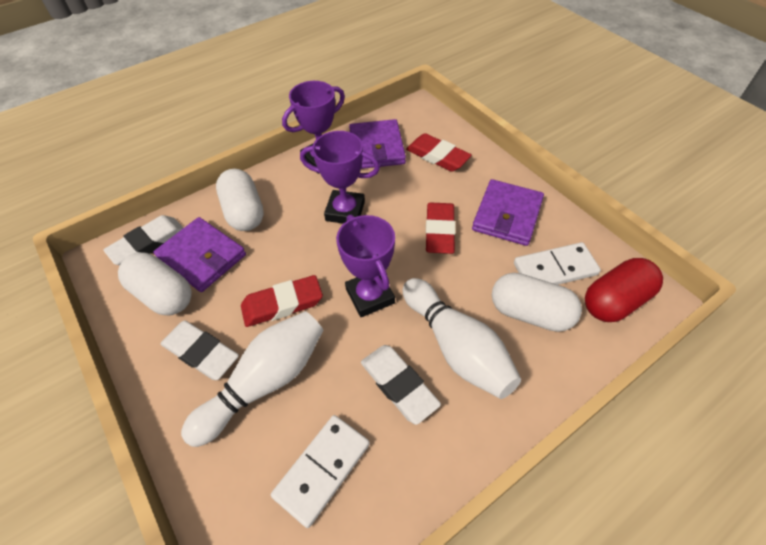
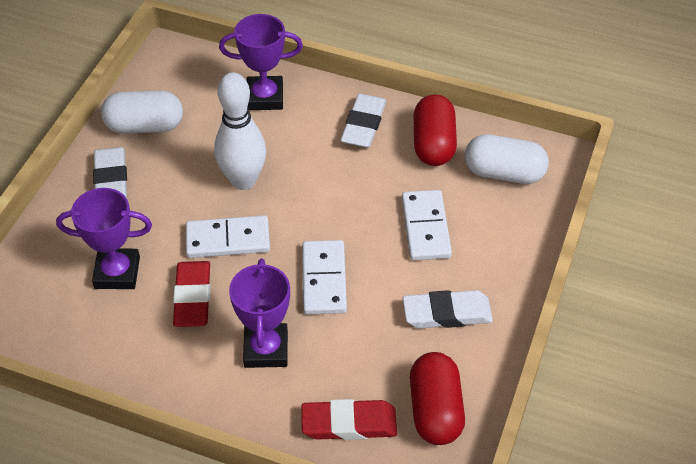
purple wallet: [154,217,246,292] [349,119,406,169] [472,179,544,246] = 3 -> none = 0
red capsule: [585,258,663,322] = 1 -> [410,352,465,445] [414,95,457,166] = 2
red eraser: [241,275,323,327] [406,133,472,172] [426,202,456,254] = 3 -> [173,261,210,327] [301,399,397,440] = 2
white bowling pin: [181,311,323,447] [403,278,521,399] = 2 -> [214,72,266,190] = 1
white capsule: [118,253,192,316] [216,169,264,231] [492,273,582,332] = 3 -> [101,91,183,133] [465,134,549,184] = 2
white domino: [271,415,370,528] [514,242,601,285] = 2 -> [186,215,270,258] [302,240,347,314] [402,190,452,260] = 3

